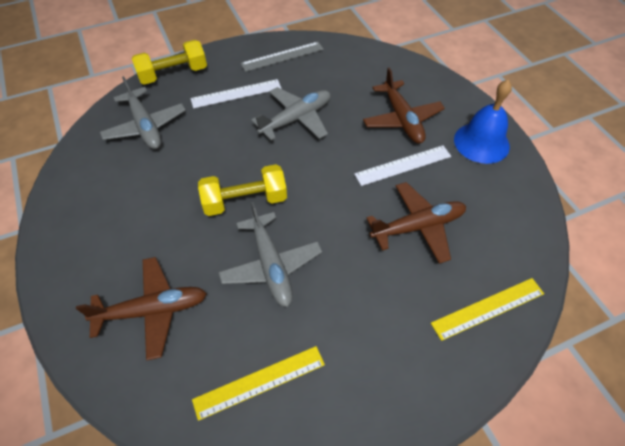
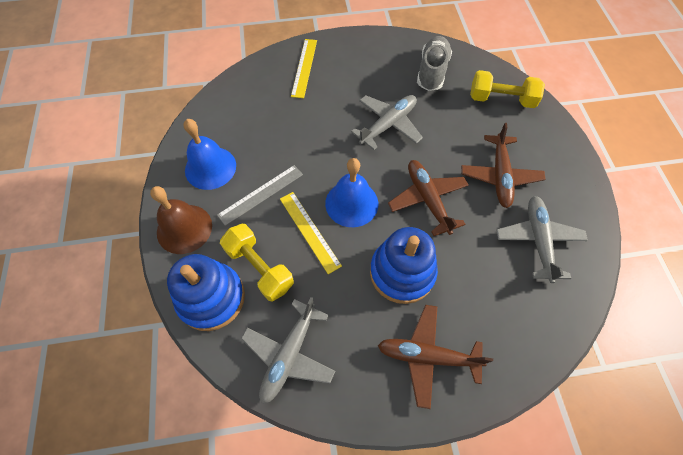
blue bell: [454,80,512,164] = 1 -> [184,119,236,190] [325,158,378,227] = 2
blue stacking toy: none = 0 -> [167,254,245,331] [370,227,438,304] = 2
brown bell: none = 0 -> [150,186,212,254] = 1
grey shoe: none = 0 -> [417,36,452,91] = 1
white ruler: [191,79,282,108] [354,146,451,186] = 2 -> none = 0

